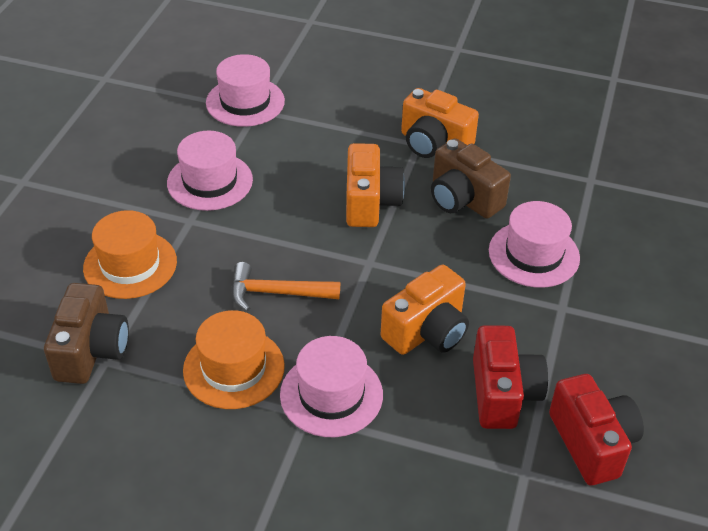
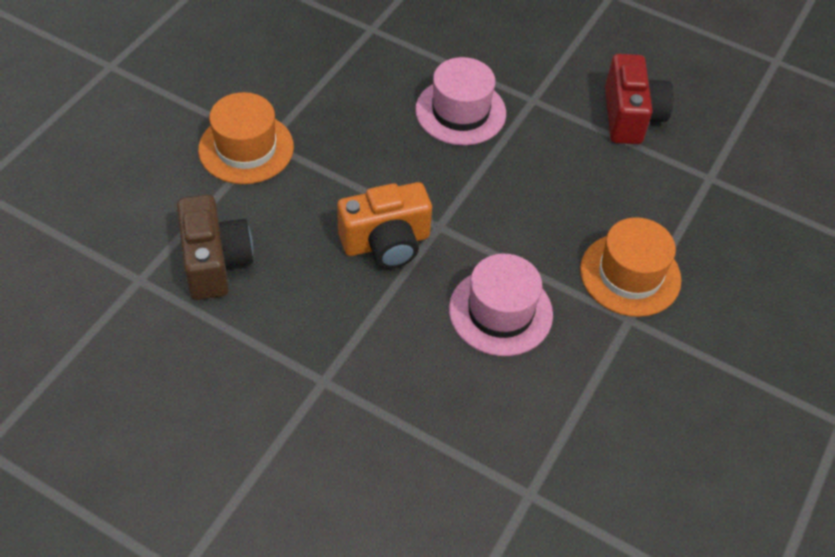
brown camera: [44,283,129,384] [431,138,511,219] = 2 -> [177,195,253,300] = 1
orange camera: [346,143,405,227] [381,264,469,355] [401,88,479,158] = 3 -> [337,182,432,268] = 1
orange hammer: [231,262,340,311] = 1 -> none = 0
pink hat: [167,131,253,211] [206,54,285,127] [280,336,383,437] [489,201,580,288] = 4 -> [415,57,506,145] [449,254,553,356] = 2
red camera: [473,325,548,429] [549,374,644,485] = 2 -> [605,54,674,144] = 1

